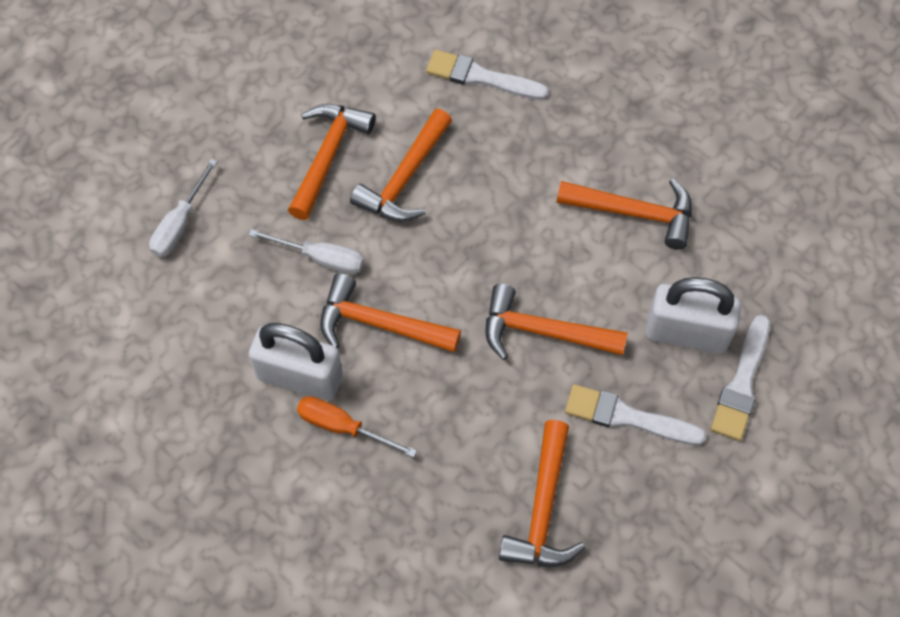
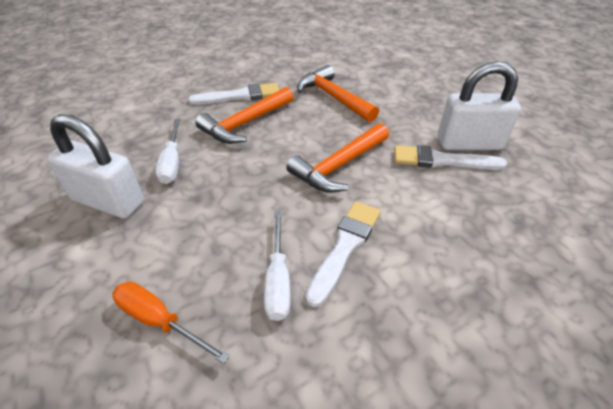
orange hammer: [288,104,375,220] [320,273,461,353] [350,109,452,222] [486,284,628,360] [499,420,585,567] [557,179,692,250] = 6 -> [195,87,293,144] [286,123,389,193] [297,65,379,122] = 3

